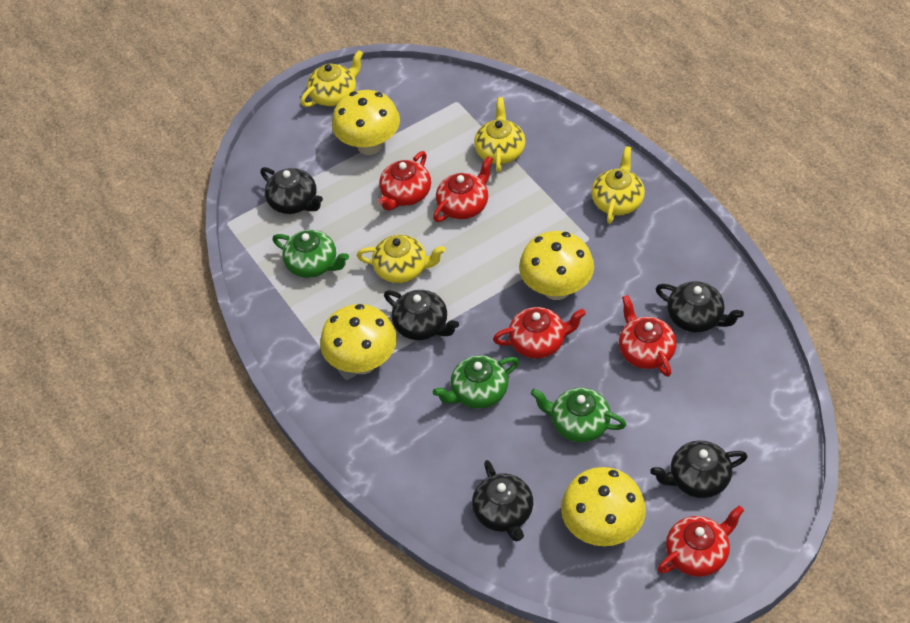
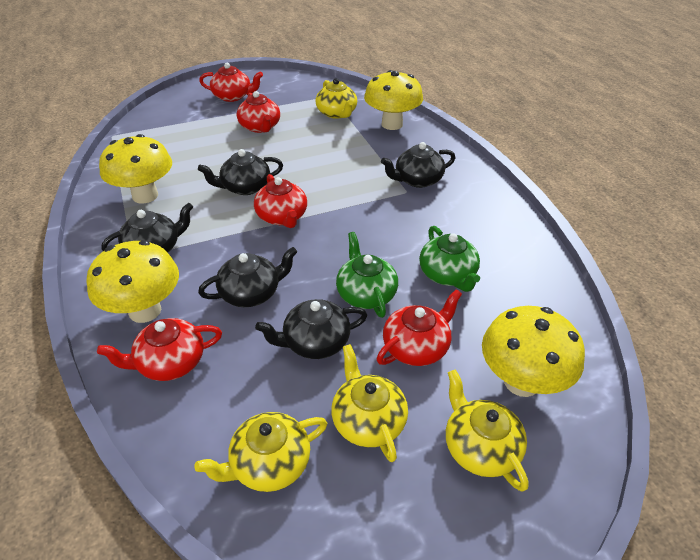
green teapot: [273,230,349,278] [433,355,519,409] [531,388,627,443] = 3 -> [336,232,398,318] [419,226,480,292] = 2

